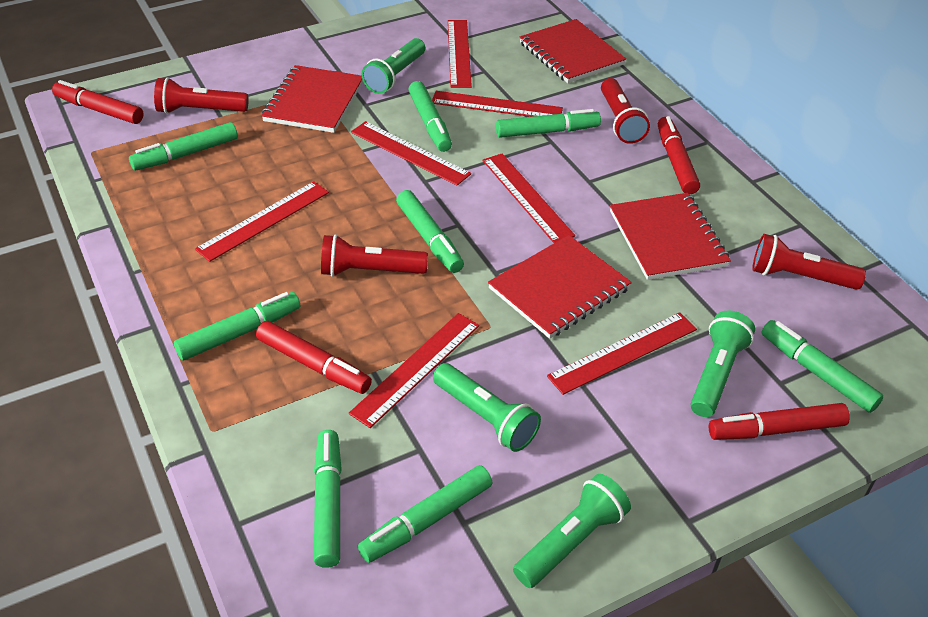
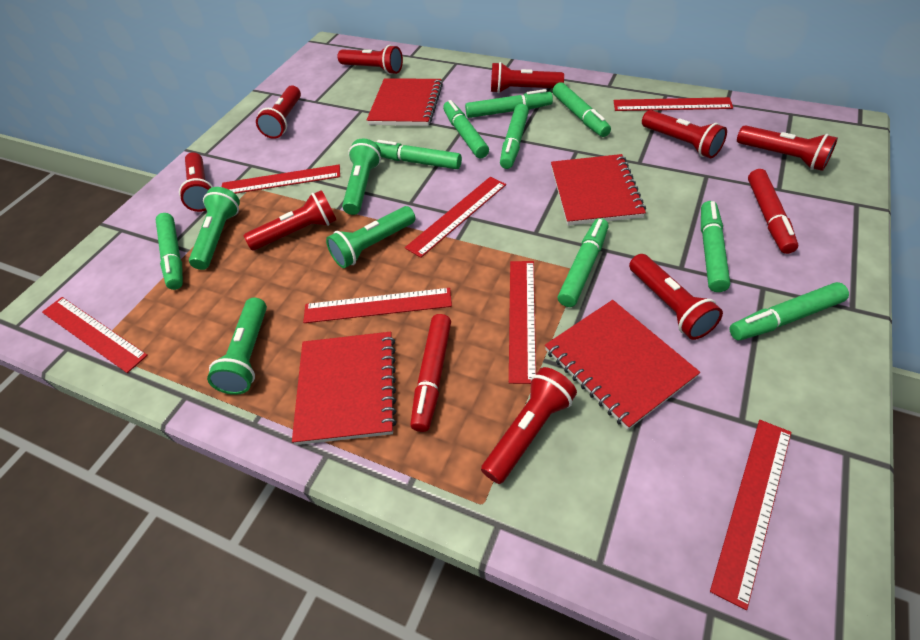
green marker: [129,122,238,170] [174,292,300,361] [314,430,342,568] [358,465,492,563] [396,190,464,273] [408,81,452,152] [496,109,601,138] [761,320,884,413] = 8 -> [156,213,183,290] [375,140,462,169] [443,100,489,159] [465,89,553,118] [500,104,529,169] [553,82,611,137] [558,218,609,307] [701,201,730,292] [729,282,849,340] = 9
red flashlight: [154,77,248,114] [321,234,428,277] [601,78,650,144] [752,234,866,290] = 4 -> [179,152,213,212] [244,190,336,250] [256,85,301,139] [338,45,403,75] [481,367,577,484] [491,62,564,93] [629,254,723,340] [642,110,727,158] [737,125,838,171] = 9
red marker: [52,80,144,124] [256,321,372,394] [658,116,700,194] [709,403,850,440] = 4 -> [410,314,451,432] [748,169,798,254] = 2

